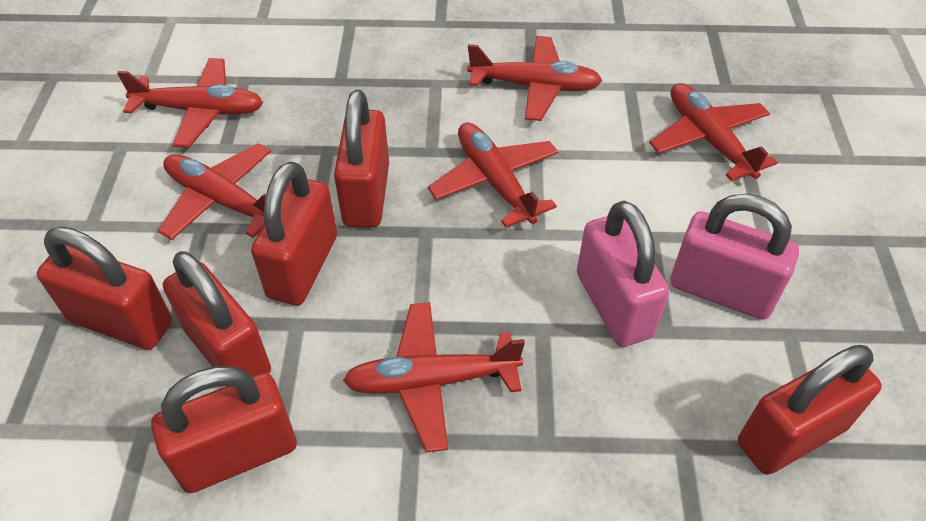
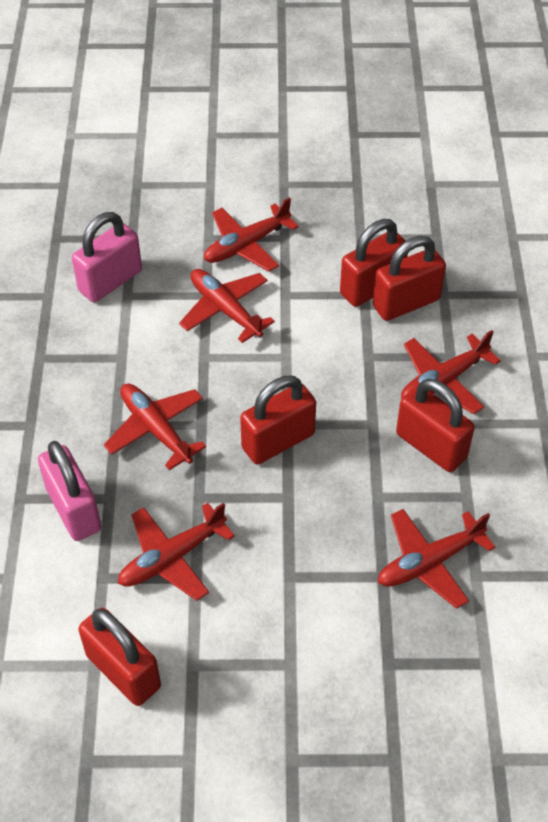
red padlock: [37,227,172,350] [151,366,297,493] [163,251,271,376] [251,161,337,305] [334,90,389,228] [738,345,882,475] = 6 -> [78,608,161,706] [240,376,316,464] [340,219,408,307] [373,236,446,321] [396,379,475,472] = 5

